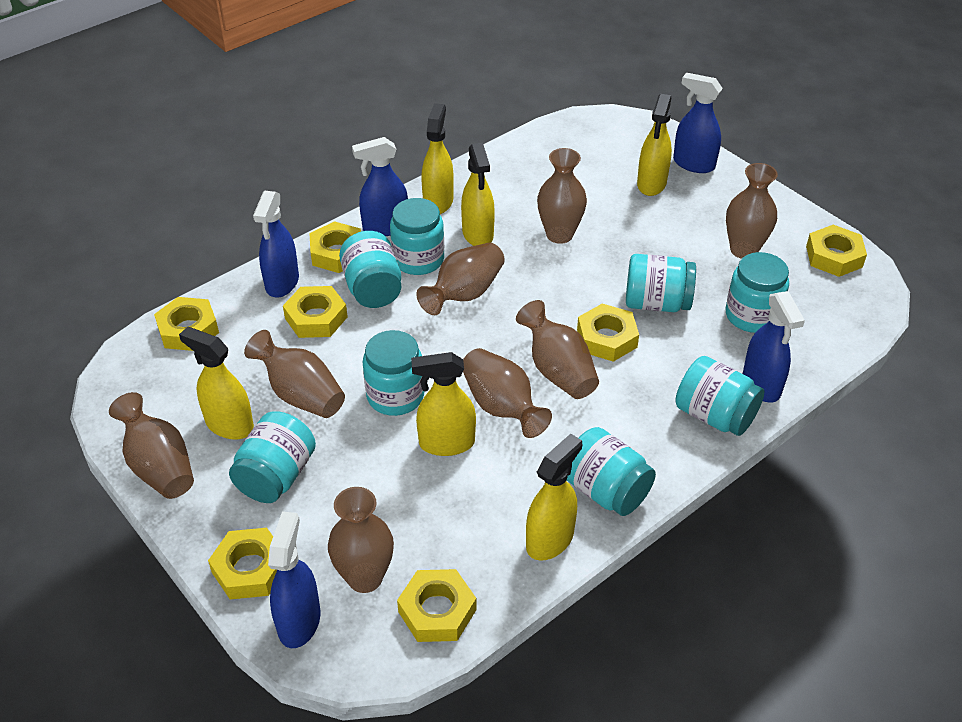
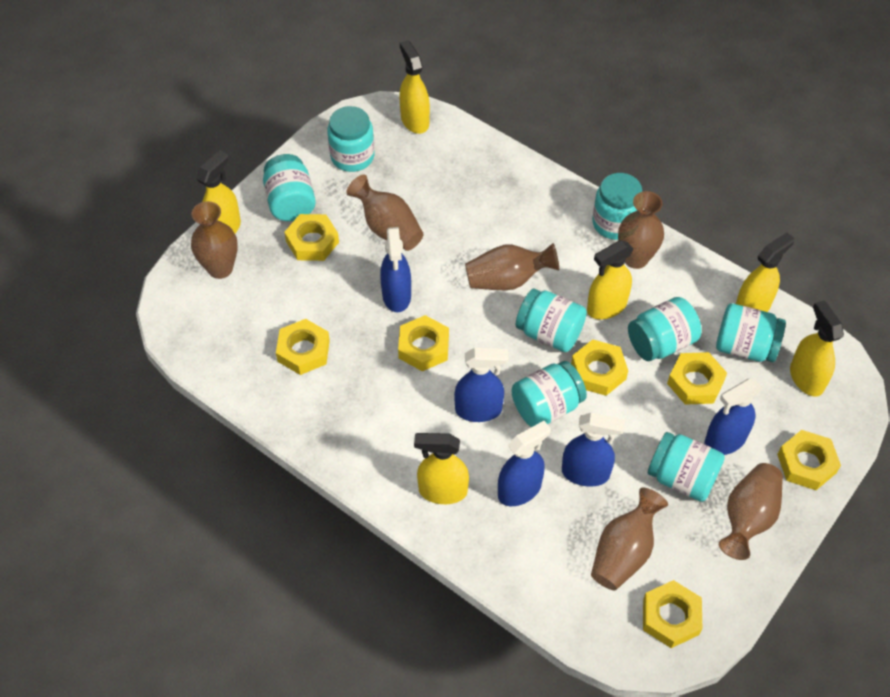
brown vase: [109,392,194,499] [244,330,345,418] [328,487,394,593] [417,243,505,315] [463,348,552,438] [516,300,599,399] [537,148,587,244] [726,163,778,259] = 8 -> [191,201,238,279] [346,175,424,251] [465,243,559,290] [591,488,668,590] [618,191,664,269] [719,463,783,560] = 6

